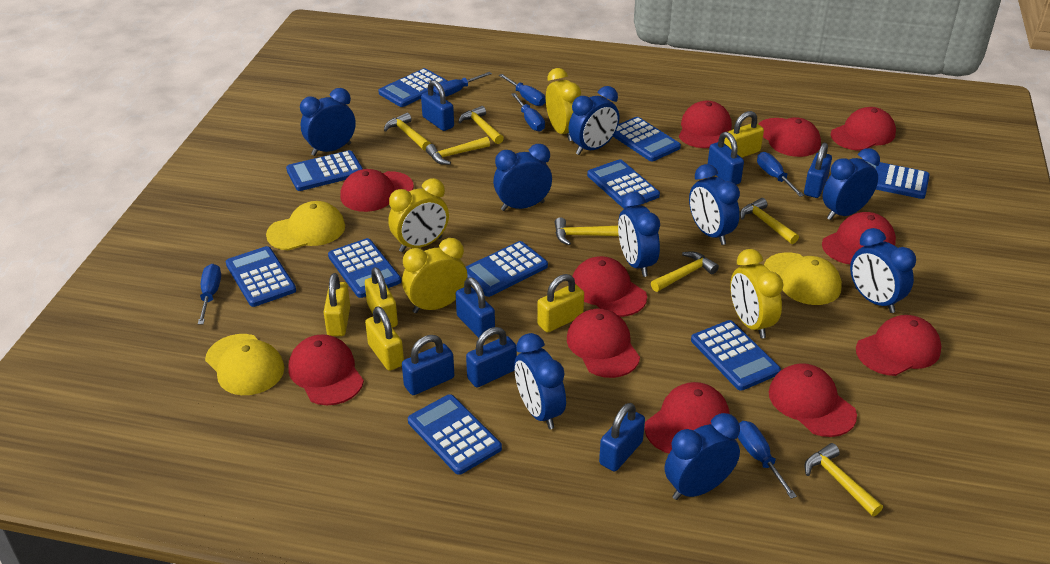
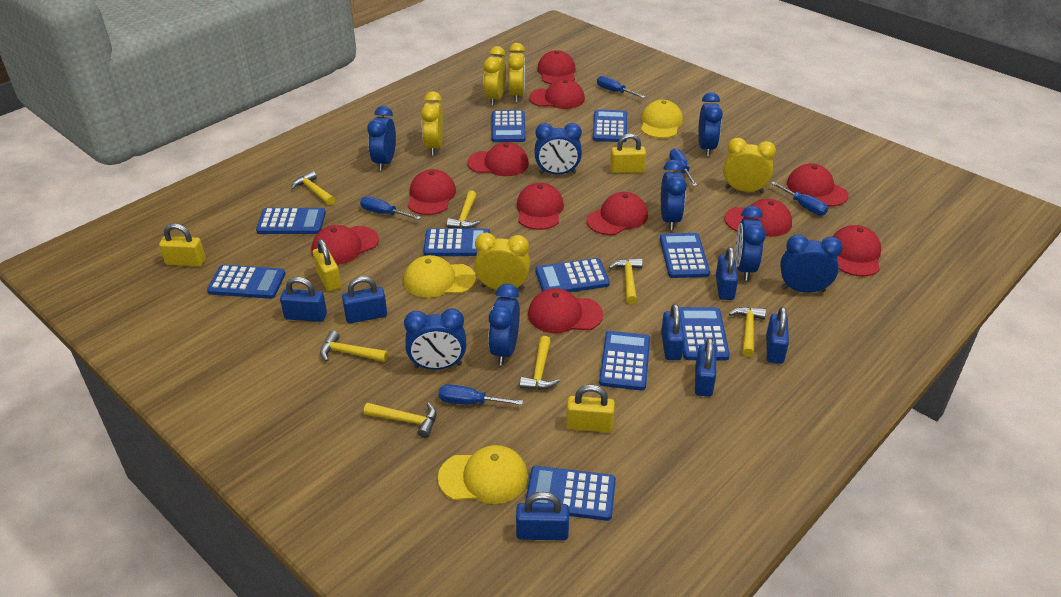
blue clock: [300,88,356,156] [493,144,552,211] [514,333,566,429] [569,86,619,155] [618,192,660,277] [665,413,740,500] [689,164,740,245] [823,148,880,220] [850,228,916,313] = 9 -> [367,106,396,171] [404,308,466,370] [488,284,520,365] [535,123,582,175] [661,160,687,230] [698,92,723,156] [735,206,766,281] [780,234,843,293] = 8
blue screwdriver: [198,264,221,325] [433,72,492,97] [499,74,545,106] [511,93,545,132] [738,421,797,499] [757,152,804,197] = 6 -> [360,196,421,220] [439,384,523,405] [597,76,645,98] [669,148,697,186] [771,182,828,216] = 5
yellow clock: [388,178,449,252] [402,238,468,313] [546,68,581,141] [730,249,783,339] = 4 -> [421,91,443,155] [474,233,530,290] [483,46,506,106] [508,43,525,102] [723,138,776,193] = 5
yellow padlock: [324,273,350,336] [365,267,398,328] [365,306,404,371] [537,274,584,333] [724,111,764,158] = 5 -> [159,223,205,266] [313,239,341,291] [566,385,615,433] [610,134,646,173] = 4

